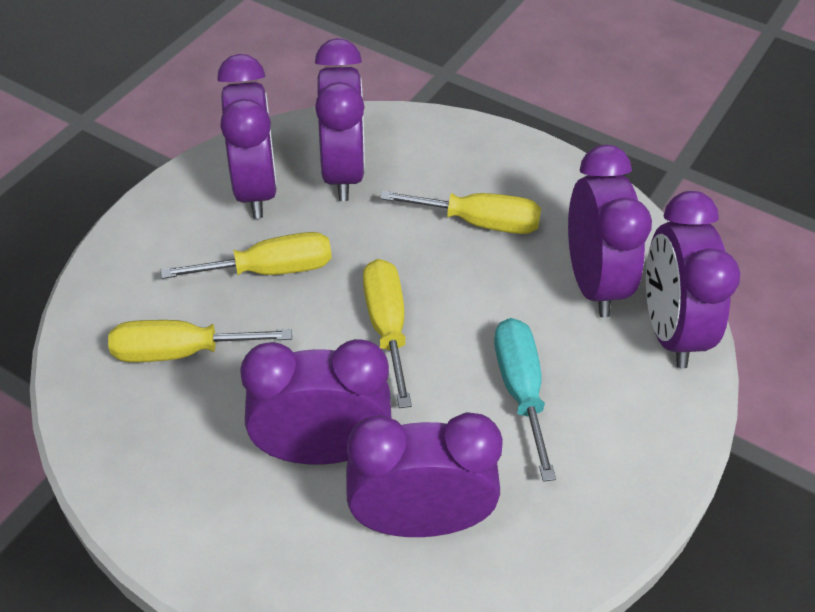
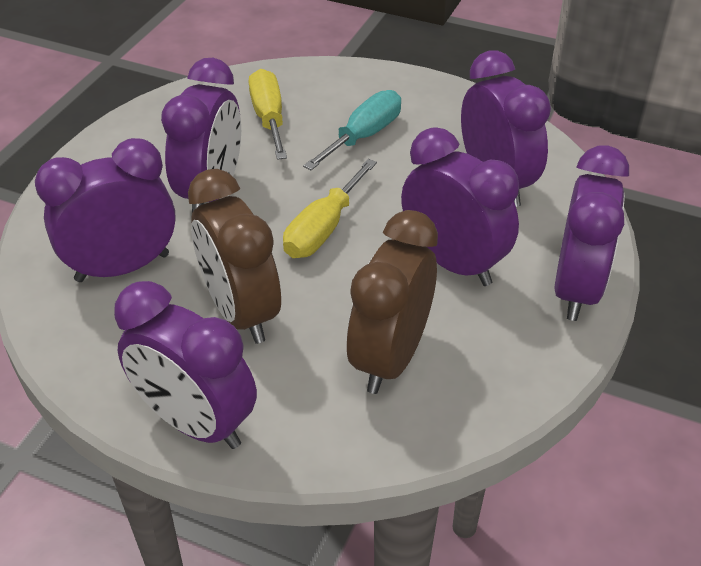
brown clock: none = 0 -> [188,169,281,344] [347,210,438,394] = 2
yellow screwdriver: [108,320,292,362] [161,232,332,279] [363,259,412,408] [380,191,541,234] = 4 -> [249,69,287,160] [283,159,377,258] = 2

